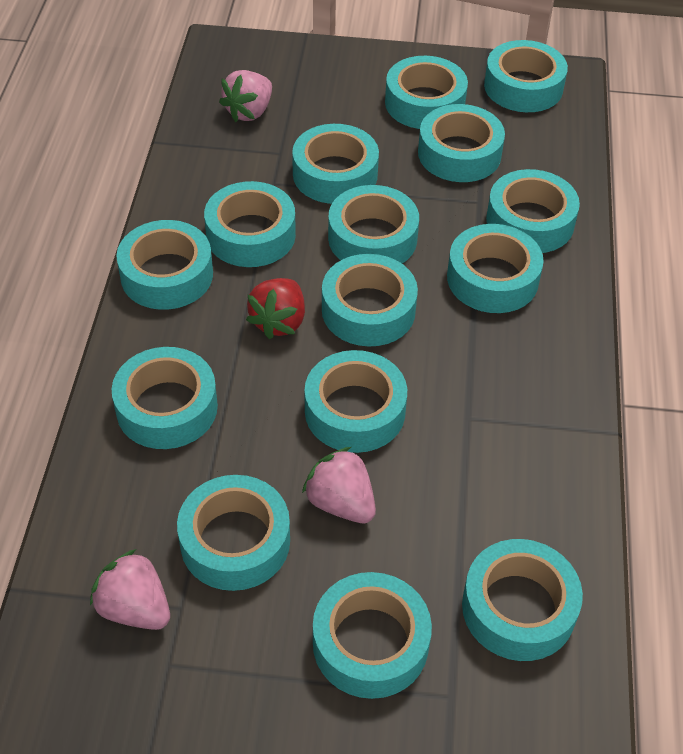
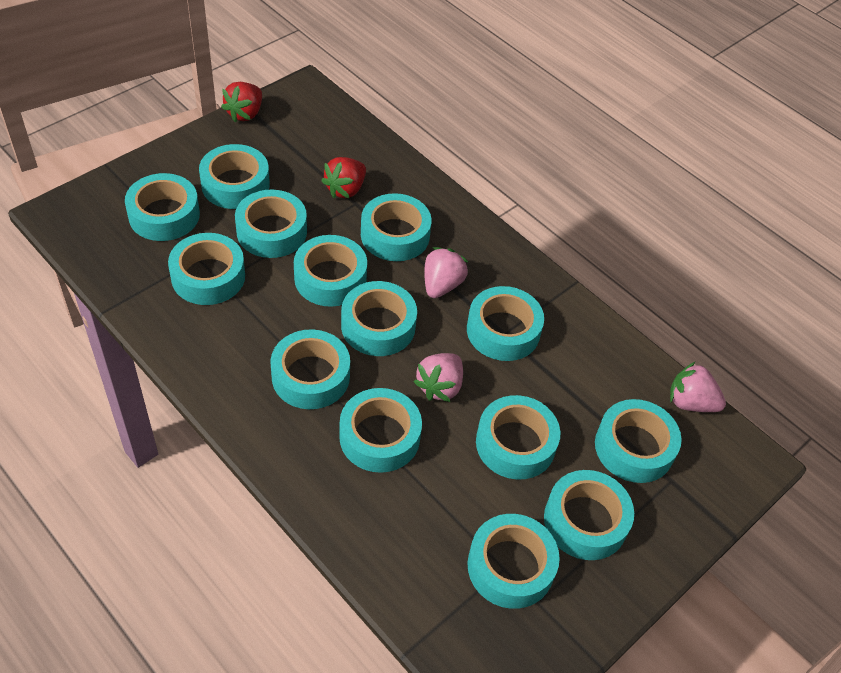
red strawberry: [246,278,305,339] = 1 -> [221,82,262,122] [321,157,366,198] = 2
turquoise tape: [112,347,218,449] [116,220,213,310] [177,475,290,591] [204,181,296,267] [292,124,379,204] [305,350,407,453] [313,572,432,699] [322,254,418,347] [328,185,419,263] [385,56,468,129] [418,104,505,182] [447,224,544,313] [462,539,583,661] [484,40,568,112] [486,169,580,253] = 15 -> [125,173,200,241] [168,233,245,305] [199,144,270,209] [235,190,307,258] [270,329,350,409] [294,235,367,307] [339,388,422,473] [341,281,417,356] [361,193,432,261] [467,286,544,361] [468,514,560,609] [476,395,560,479] [544,470,634,560] [595,399,682,483] = 14

